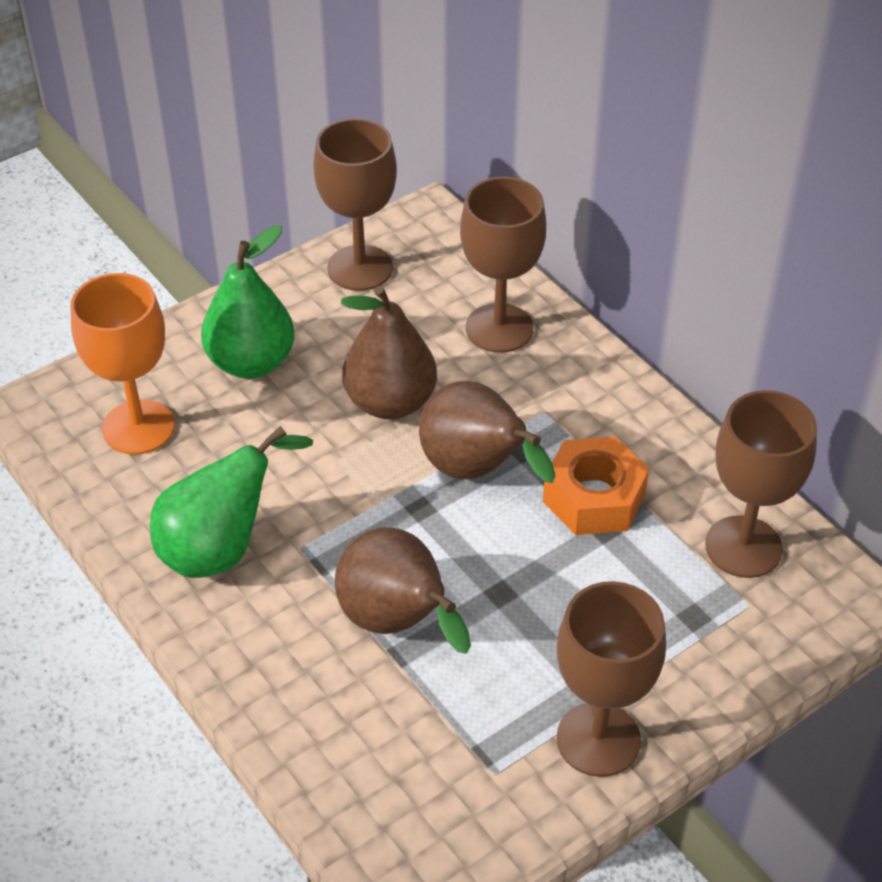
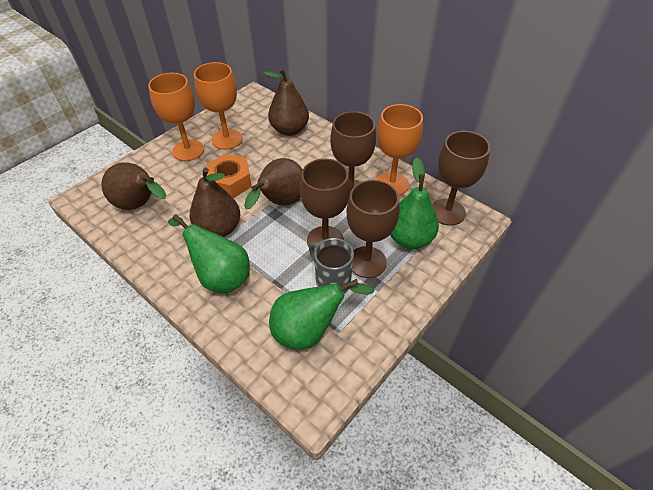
brown pear: [335,527,471,654] [341,286,437,420] [419,381,556,483] = 3 -> [101,162,166,210] [190,167,240,237] [244,158,303,209] [263,68,309,136] = 4
green pear: [150,426,313,578] [201,225,295,379] = 2 -> [168,214,250,293] [269,279,374,349] [390,158,439,249] = 3
grey mug: none = 0 -> [309,238,354,293] = 1
orange goblet: [71,273,175,455] = 1 -> [148,73,204,161] [194,62,243,150] [376,104,423,196] = 3

